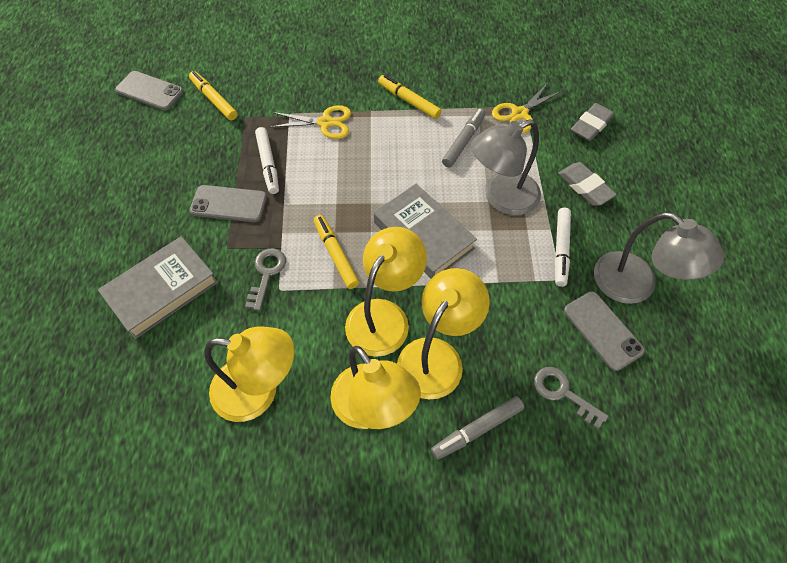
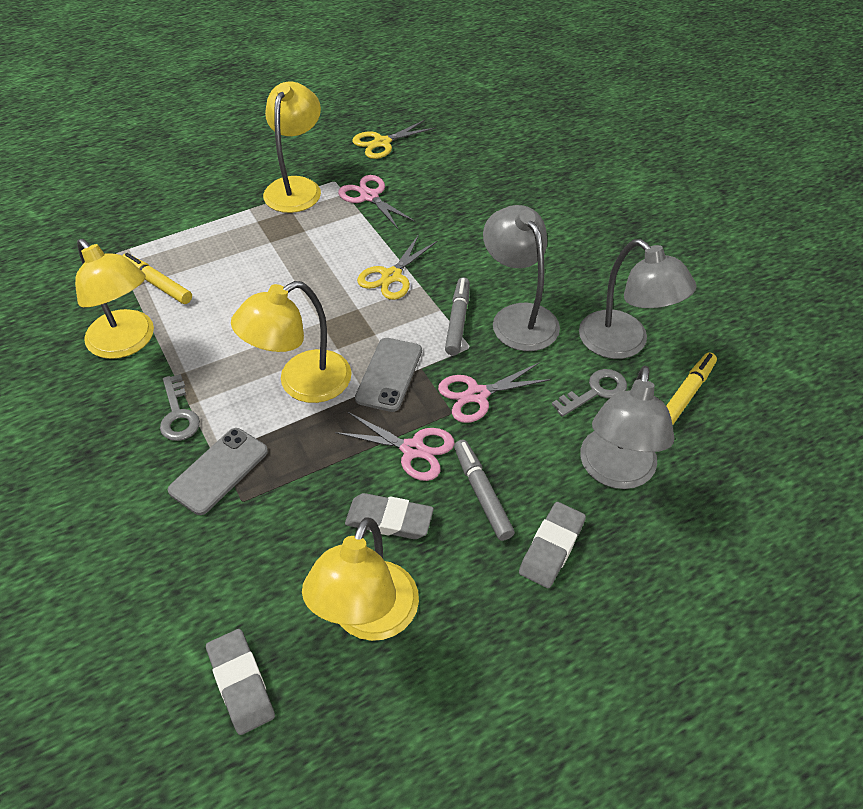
grey book: [98,236,218,339] [374,184,477,279] = 2 -> none = 0
grey eraser: [558,162,617,206] [571,103,615,141] = 2 -> [206,629,275,735] [345,493,434,539] [519,502,586,588] = 3
grey lamp: [471,119,541,216] [594,212,724,304] = 2 -> [483,205,560,351] [579,239,697,359] [580,366,674,489] = 3
grey phone: [115,71,184,111] [189,185,267,222] [564,292,645,371] = 3 -> [168,428,268,515] [355,338,422,412] = 2
pink scissors: none = 0 -> [335,412,455,481] [338,175,416,229] [438,362,552,423] = 3
white marker: [255,127,279,194] [554,208,571,287] = 2 -> none = 0
yellow marker: [189,71,237,120] [314,215,359,289] [378,75,441,119] = 3 -> [122,253,192,304] [666,352,717,425] = 2

